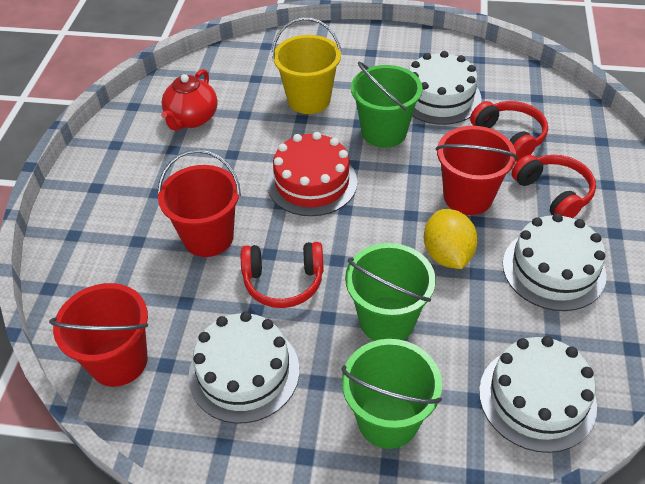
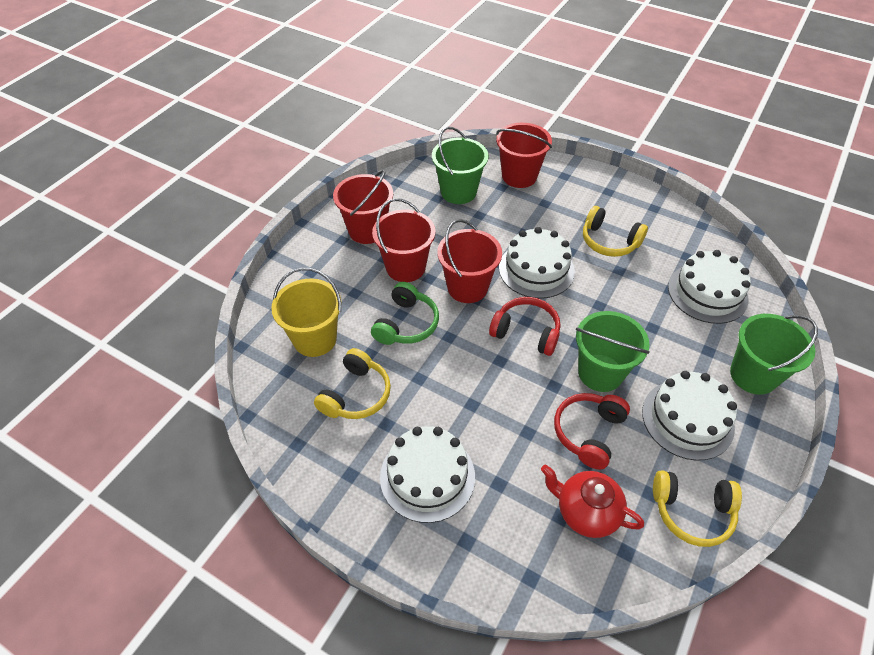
green headphones: none = 0 -> [371,282,439,345] = 1
red bucket: [49,283,148,387] [158,149,241,257] [436,126,518,215] = 3 -> [333,170,393,244] [372,198,435,282] [437,219,502,303] [496,123,552,188] = 4
red cake: [267,132,357,216] = 1 -> none = 0
red headphones: [241,242,324,308] [470,101,548,162] [511,155,596,218] = 3 -> [489,297,560,356] [554,393,630,470] = 2
yellow headphones: none = 0 -> [314,348,391,419] [583,206,648,257] [653,470,742,547] = 3
yellow lemon: [424,209,478,269] = 1 -> none = 0

